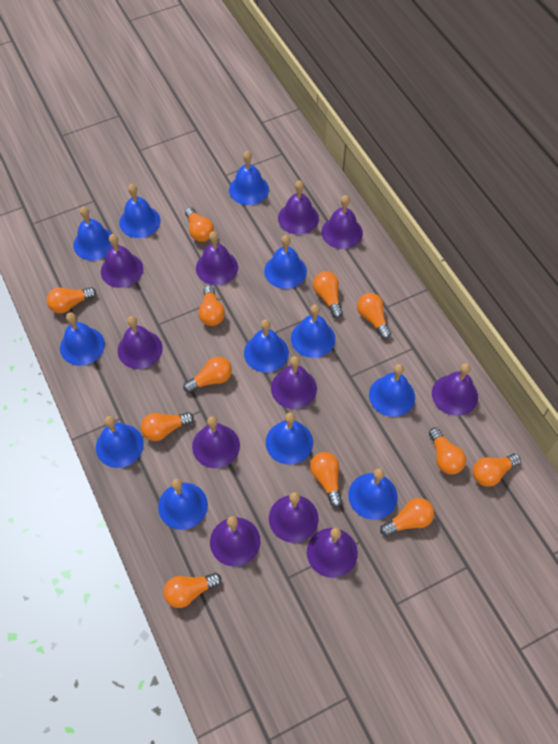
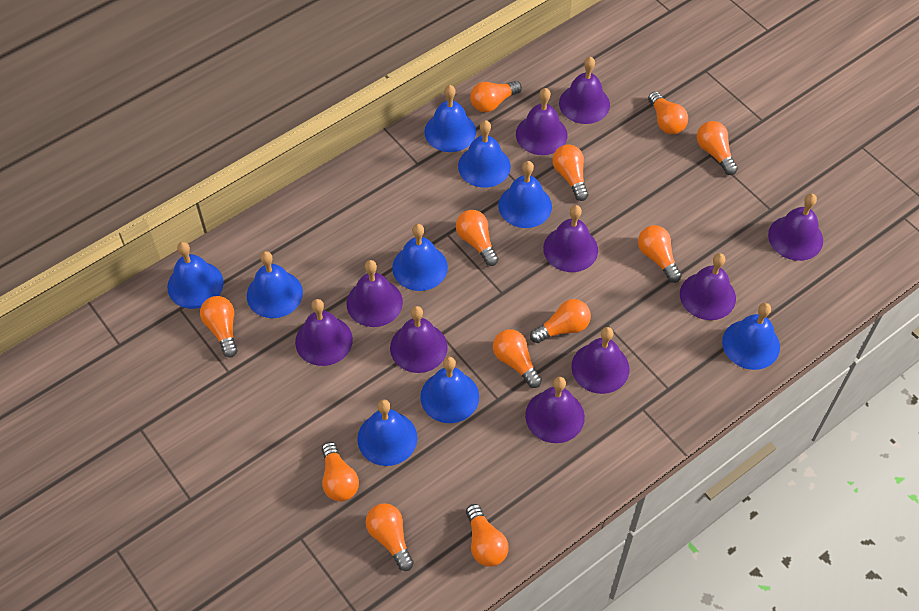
blue bell: [60,312,105,366] [73,207,113,261] [96,416,144,468] [119,184,161,238] [158,479,208,530] [229,151,269,205] [244,319,289,373] [264,235,307,289] [266,412,313,465] [291,305,335,358] [348,469,398,520] [369,364,415,417] = 12 -> [167,242,224,309] [247,251,303,318] [357,400,417,466] [392,224,448,291] [420,357,479,423] [424,85,476,152] [458,120,511,188] [498,161,552,228] [722,303,780,370] = 9
purple bell: [101,234,143,288] [118,316,163,369] [192,416,240,468] [196,231,238,285] [210,516,261,567] [269,492,319,543] [271,356,317,409] [278,180,319,235] [307,528,358,578] [321,195,363,249] [432,363,478,416] = 11 -> [295,299,353,366] [347,260,403,327] [390,306,448,373] [516,88,568,155] [525,377,585,443] [543,205,598,272] [559,57,610,124] [571,327,630,394] [680,253,736,320] [768,193,823,261] = 10

